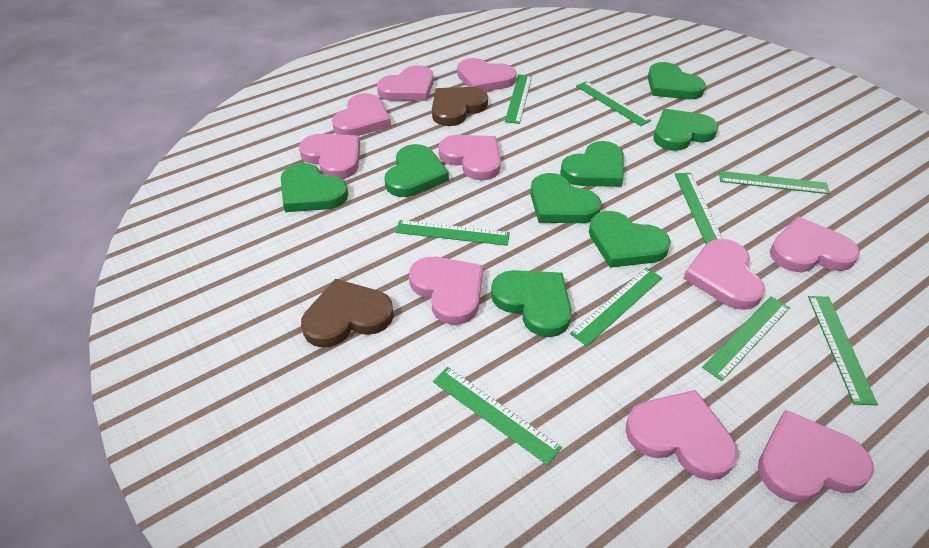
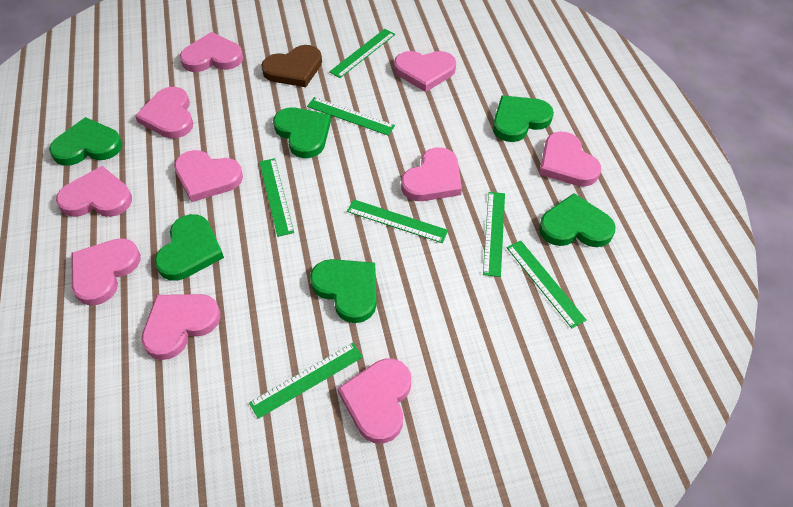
brown heart: [301,279,394,348] [432,87,488,126] = 2 -> [261,45,322,87] = 1
green heart: [281,163,348,212] [384,144,449,197] [491,270,572,337] [530,173,601,223] [560,141,624,187] [589,211,671,268] [648,62,706,99] [653,109,719,151] = 8 -> [49,117,123,166] [155,214,224,281] [273,107,331,158] [310,259,377,323] [493,95,554,142] [539,193,616,247] = 6
green ruler: [395,220,510,246] [433,367,562,465] [505,74,532,124] [570,268,662,346] [576,81,651,126] [675,173,723,244] [702,296,790,381] [719,171,830,194] [808,296,878,405] = 9 -> [249,343,363,419] [259,158,294,237] [307,97,395,135] [329,29,395,78] [347,200,448,243] [483,192,505,277] [507,241,586,328] = 7

